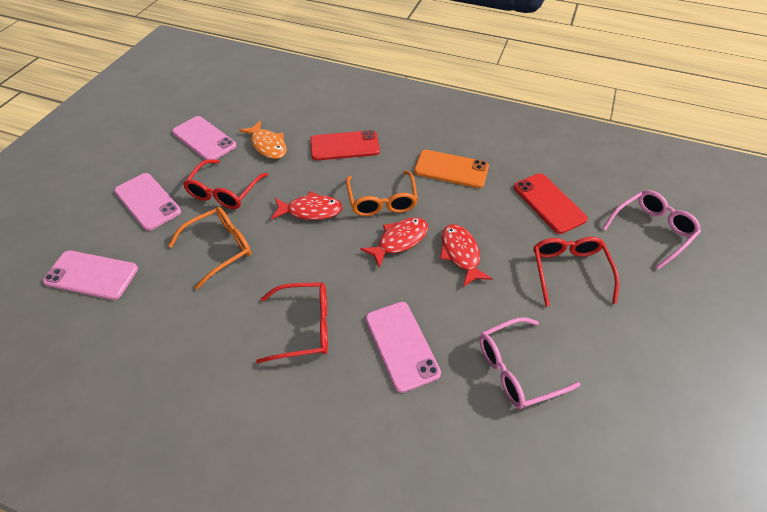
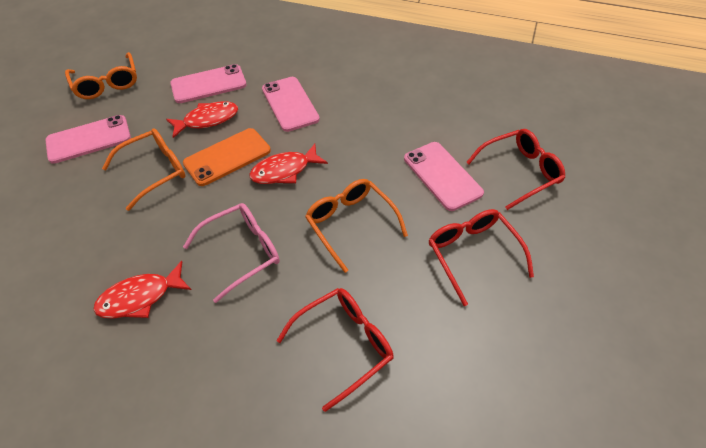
orange fish: [239,120,287,159] = 1 -> none = 0
orange glasses: [168,207,251,289] [346,171,418,216] = 2 -> [65,52,137,99] [102,129,185,211] [305,179,408,273] = 3
pink glasses: [479,317,580,409] [602,190,701,269] = 2 -> [183,203,280,303] = 1
red phone: [310,130,380,161] [513,173,588,234] = 2 -> none = 0

